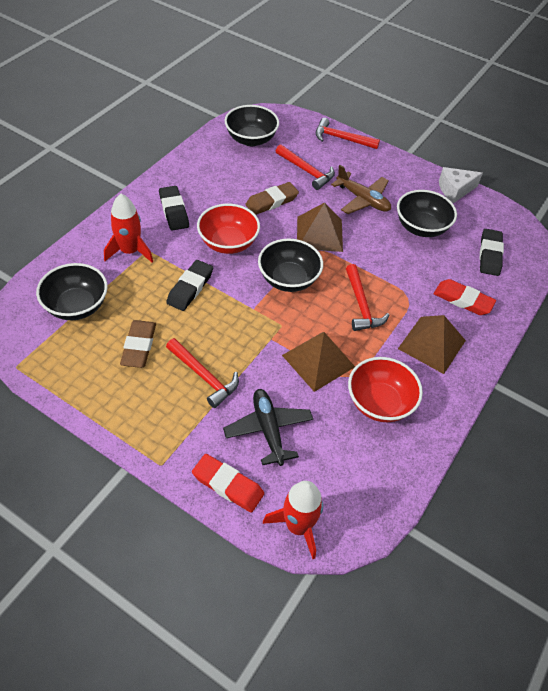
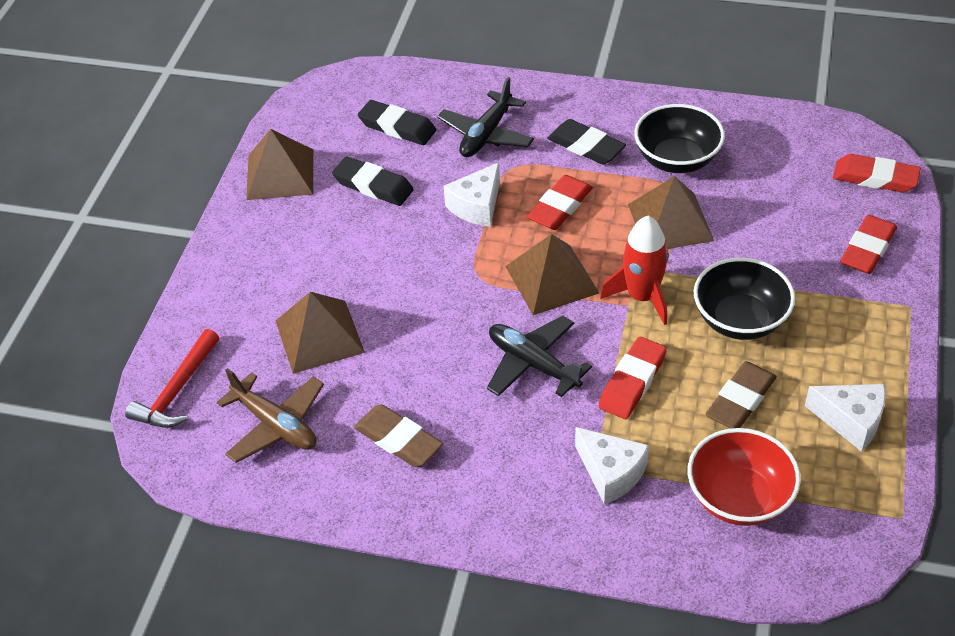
black bowl: [36,263,108,320] [225,105,279,146] [258,239,323,292] [397,190,457,237] = 4 -> [634,104,725,173] [694,258,795,340] = 2
black plane: [223,389,313,466] = 1 -> [437,77,534,157] [487,316,592,397] = 2
brown pyramid: [282,332,355,392] [297,202,343,252] [398,315,466,374] = 3 -> [246,129,313,200] [276,292,365,374] [505,234,599,315] [628,176,714,249] = 4
red bowl: [197,204,260,254] [348,357,423,422] = 2 -> [688,428,801,526] = 1
red eraser: [192,454,264,513] [434,279,496,315] = 2 -> [527,175,593,230] [598,337,667,419] [833,154,921,193] [840,215,897,274] = 4
red hammer: [166,338,239,408] [276,144,335,190] [316,118,380,149] [346,264,389,331] = 4 -> [125,329,219,428] = 1
red rocket: [104,194,153,262] [263,481,323,559] = 2 -> [600,216,669,325] = 1
white cheese: [439,167,483,203] = 1 -> [443,162,500,227] [575,427,649,505] [805,384,886,452] = 3

